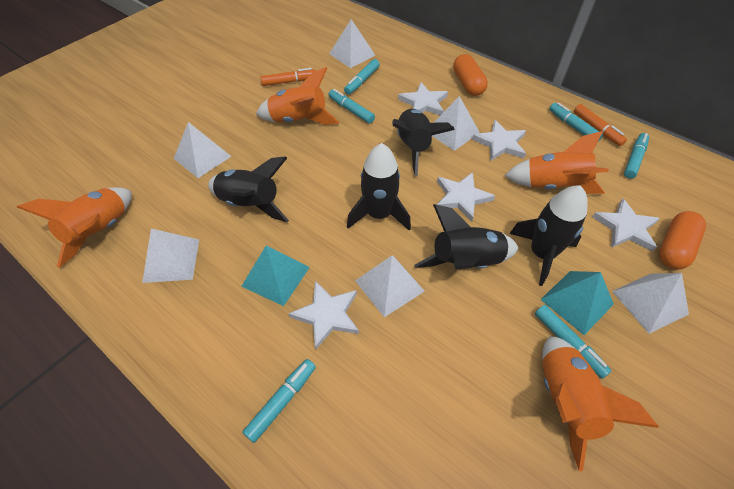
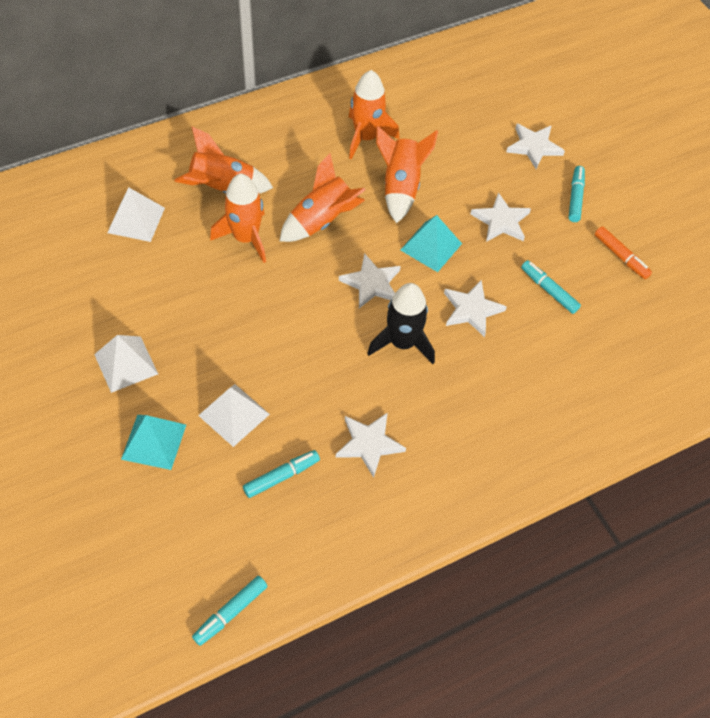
black rocket: [208,156,289,222] [347,143,411,231] [392,109,455,176] [414,204,518,270] [509,185,587,286] = 5 -> [367,283,435,364] = 1
orange capsule: [453,54,488,96] [659,211,706,269] = 2 -> none = 0
orange marker: [260,68,316,86] [574,104,627,146] = 2 -> [595,226,652,279] = 1
orange rocket: [17,187,131,268] [256,67,340,125] [505,131,609,194] [542,336,658,471] = 4 -> [174,127,273,194] [210,173,266,263] [280,153,366,242] [349,70,399,159] [376,125,438,223] = 5
turquoise marker: [243,359,316,443] [329,89,375,123] [344,59,380,95] [535,305,611,379] [549,102,603,141] [624,133,649,179] = 6 -> [192,576,268,646] [243,450,320,498] [521,260,581,314] [569,166,585,222] = 4
white pyramid: [142,228,199,283] [174,122,231,178] [329,19,375,68] [355,255,425,317] [432,96,480,151] [612,273,689,334] = 6 -> [94,335,158,393] [107,188,165,242] [198,384,270,447] = 3

